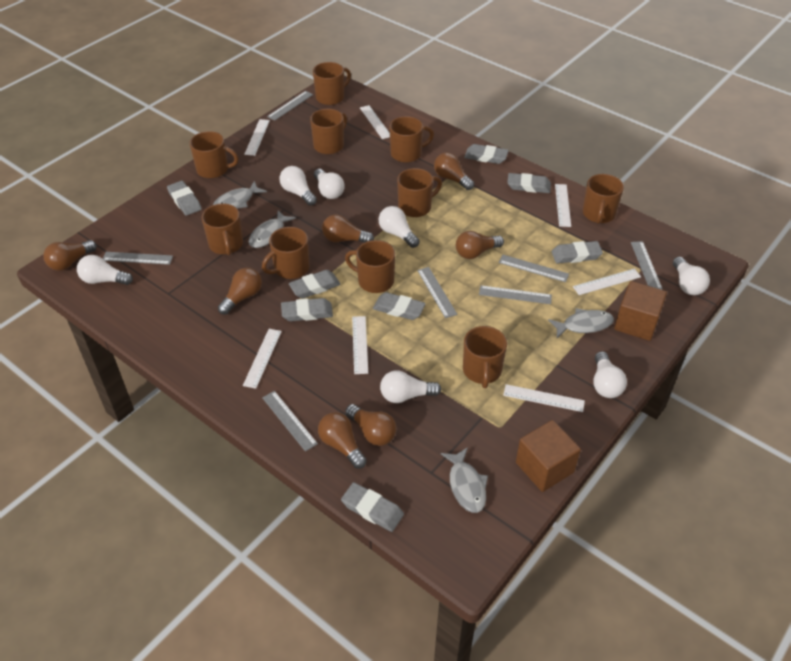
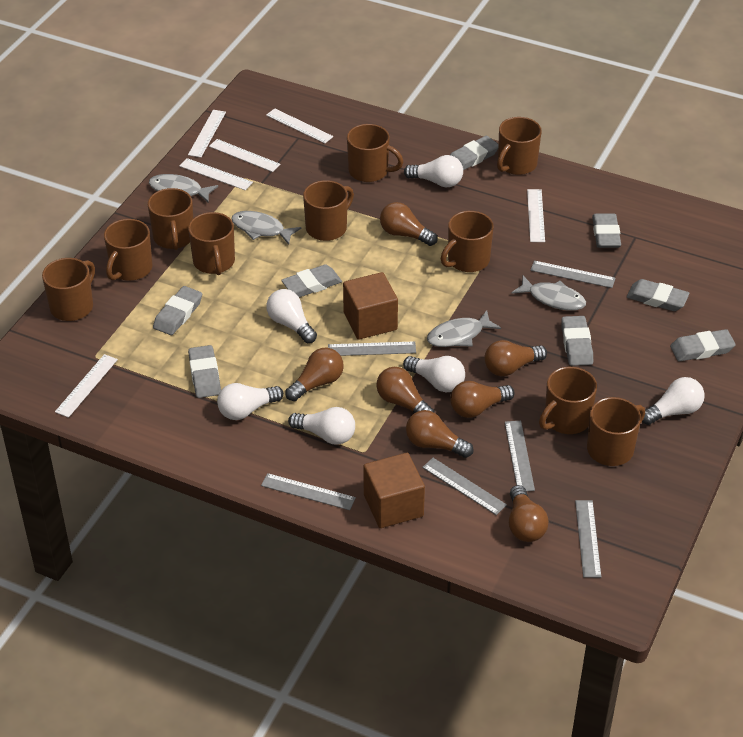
grey ruler: [103,252,173,265] [262,391,318,452] [267,91,313,121] [417,267,457,318] [479,285,552,304] [499,255,569,282] [631,241,663,290] = 7 -> [261,473,356,510] [328,341,416,356] [422,458,507,515] [505,421,535,491] [530,260,616,288] [575,500,601,578] = 6
white light bulb: [77,255,133,285] [280,166,317,206] [314,169,345,199] [379,206,420,248] [380,370,442,403] [593,351,627,398] [673,257,710,295] = 7 -> [217,383,284,420] [266,289,317,343] [288,407,355,445] [403,356,465,392] [404,155,463,187] [642,377,705,425] = 6
white ruler: [243,329,282,389] [244,119,270,156] [352,316,368,374] [360,105,390,139] [503,384,585,412] [555,184,571,227] [573,269,641,295] = 7 -> [55,354,118,418] [179,158,253,190] [188,110,226,158] [209,139,281,172] [266,108,333,143] [527,189,545,242] = 6

